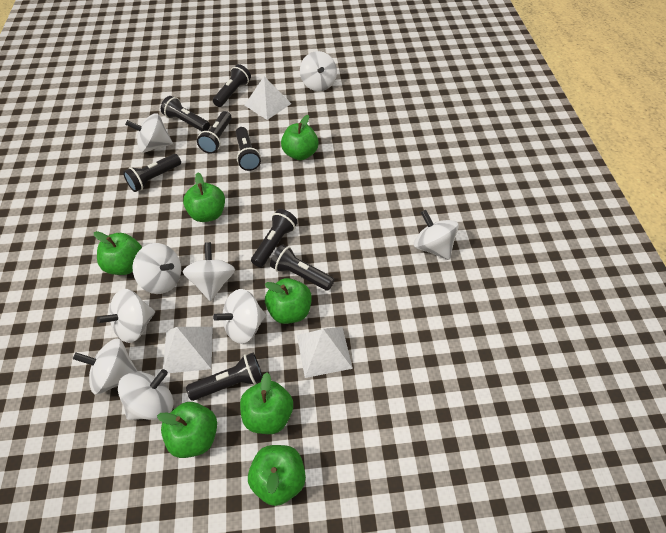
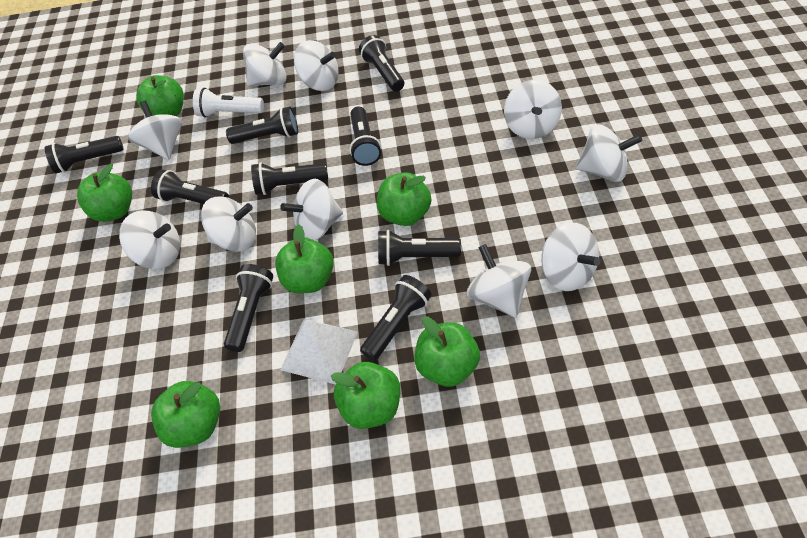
black flashlight: [123,154,181,192] [161,96,210,131] [186,353,263,401] [197,111,232,154] [213,64,251,107] [235,127,261,171] [251,209,298,267] [270,244,334,291] = 8 -> [45,136,124,173] [151,170,229,204] [224,264,273,352] [226,106,298,144] [251,162,328,195] [349,106,381,166] [359,35,404,91] [360,275,432,361] [378,230,461,266] = 9
white flashlight: none = 0 -> [193,88,264,118] = 1
white pyramid: [163,327,213,373] [244,76,291,120] [297,327,353,378] = 3 -> [280,319,358,385] = 1
white spinning top: [73,338,138,395] [97,289,155,343] [118,369,173,420] [125,113,173,153] [132,243,181,294] [183,242,235,301] [213,289,266,344] [300,51,337,91] [414,210,459,260] = 9 -> [119,210,180,269] [128,101,182,160] [201,196,256,252] [243,42,287,86] [280,179,343,240] [294,40,339,91] [467,244,531,318] [504,80,562,139] [541,223,601,291] [576,125,642,182] = 10

